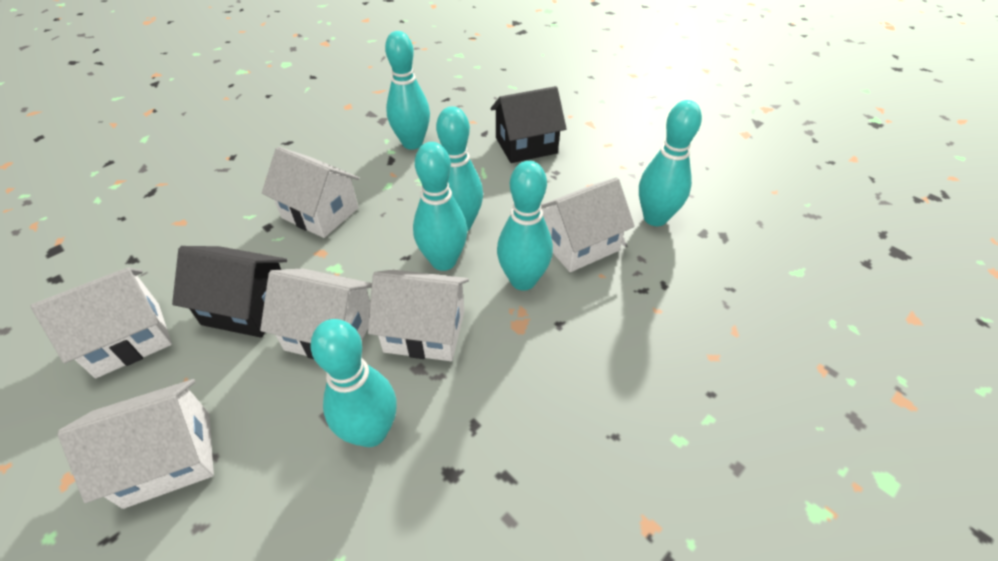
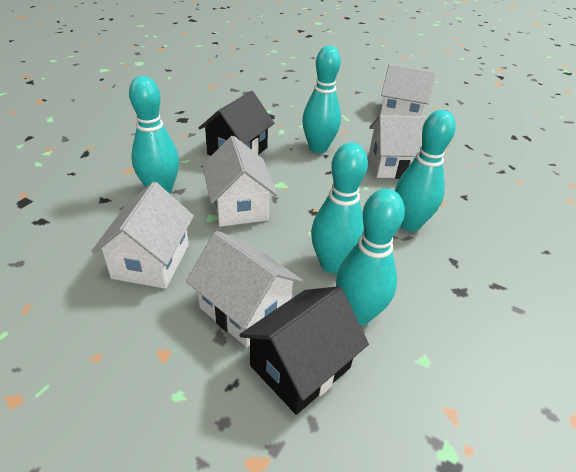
turquoise bowling pin: [310,319,397,447] [385,31,430,150] [413,142,467,271] [436,106,483,231] [497,161,553,291] [639,100,702,226] = 6 -> [129,76,179,194] [302,46,341,153] [311,142,368,273] [336,188,405,326] [395,110,456,231] = 5
white house: [30,267,172,378] [58,379,214,509] [260,269,372,359] [262,147,359,238] [368,269,469,361] [541,177,635,272] = 6 -> [92,182,194,289] [186,231,302,347] [202,136,278,227] [369,115,429,179] [380,64,436,116] = 5

